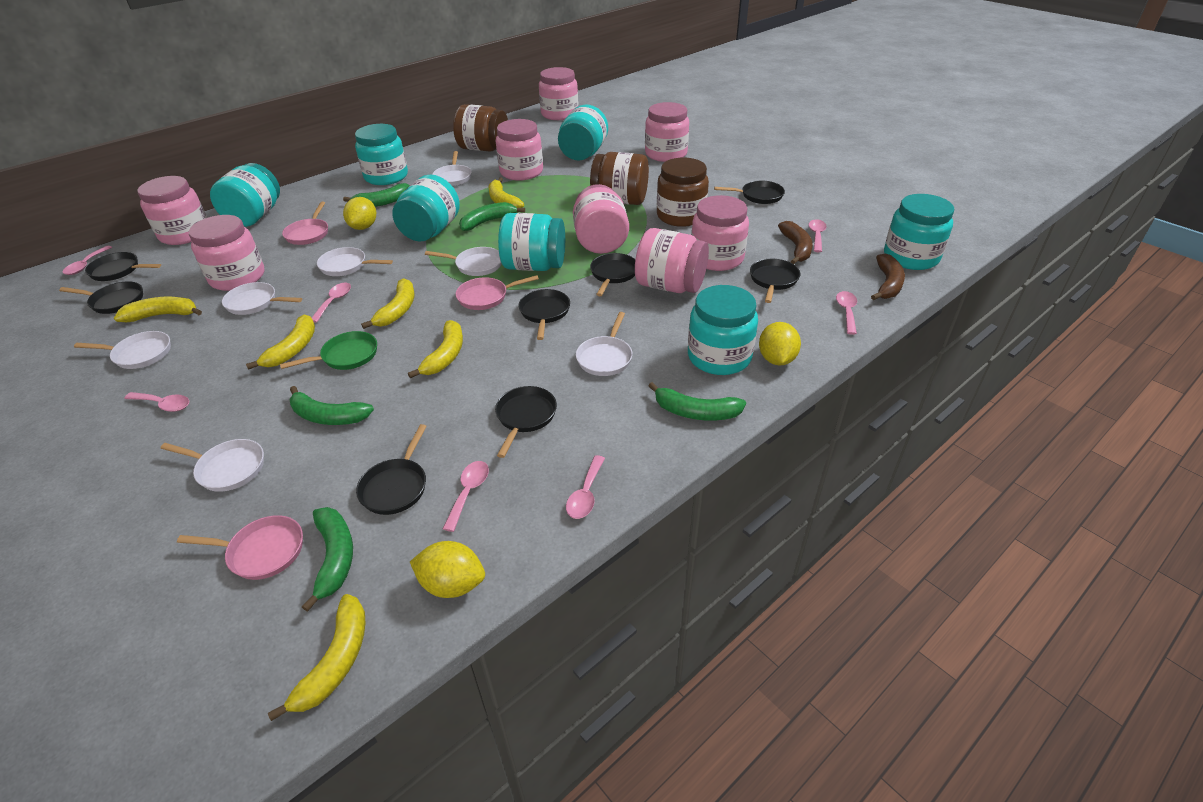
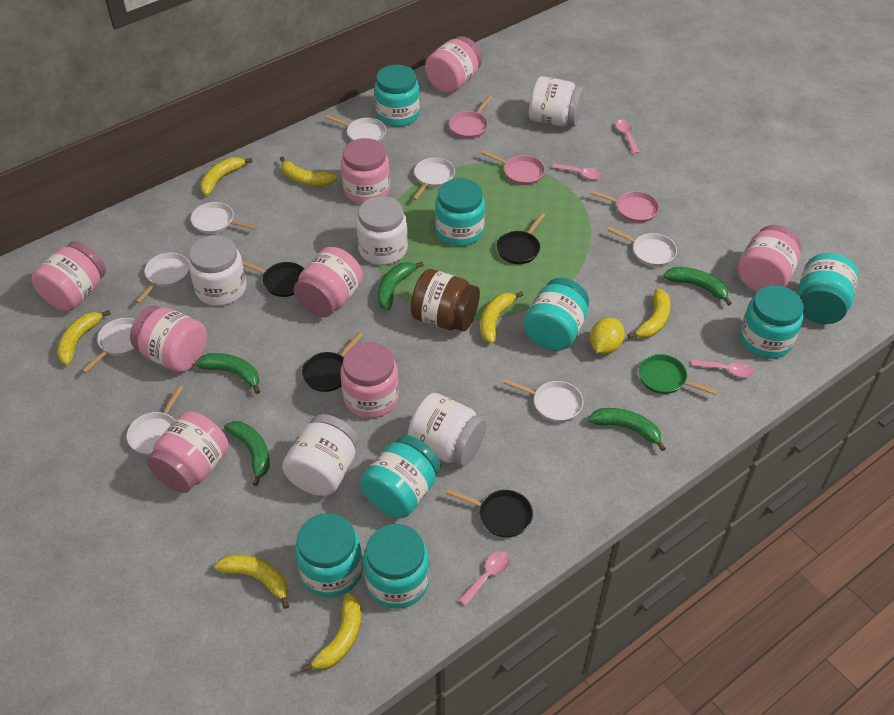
black pan: [59,281,143,314] [85,252,161,281] [356,424,427,515] [495,386,557,458] [519,289,570,340] [590,253,635,296] [714,181,785,204] [750,259,800,303] = 8 -> [242,260,304,297] [302,332,363,392] [446,489,533,537] [497,213,545,264] = 4
brown banana: [778,221,813,264] [871,254,905,300] = 2 -> none = 0
brown jar: [453,104,508,152] [590,152,649,205] [657,158,709,227] = 3 -> [410,269,480,331] = 1
pink spoon: [63,246,112,275] [124,392,189,412] [312,283,351,323] [443,461,489,532] [566,455,605,519] [809,219,827,252] [836,291,857,335] = 7 -> [459,551,510,606] [552,163,603,180] [616,120,640,154] [692,360,754,377] = 4
turquoise jar: [210,163,280,227] [355,124,408,185] [392,174,460,242] [498,213,565,271] [558,105,608,161] [688,285,758,375] [884,194,954,270] = 7 -> [295,513,363,597] [360,435,441,518] [363,524,429,609] [374,65,420,127] [435,178,485,246] [523,278,589,350] [740,285,804,359] [798,253,859,324] = 8
white jar: none = 0 -> [188,235,247,306] [282,414,358,496] [356,196,408,265] [408,393,486,466] [529,76,584,127] = 5
white pan: [74,331,171,369] [160,439,264,492] [222,282,302,315] [317,247,393,276] [425,247,502,276] [432,151,472,186] [576,312,632,376] = 7 -> [81,318,137,373] [127,385,183,455] [135,253,189,303] [191,202,257,234] [325,114,386,142] [412,158,455,200] [504,379,583,422] [608,227,677,267] = 8
yellow banana: [114,297,202,322] [246,315,315,370] [268,594,365,721] [361,278,415,329] [408,320,463,378] [488,177,524,208] = 6 -> [57,310,111,365] [200,157,252,196] [214,554,289,609] [280,156,337,186] [301,593,361,672] [480,291,523,344] [627,288,671,339] = 7
yellow lemon: [343,197,376,230] [410,541,485,598] [759,322,801,366] = 3 -> [590,318,625,354] = 1

